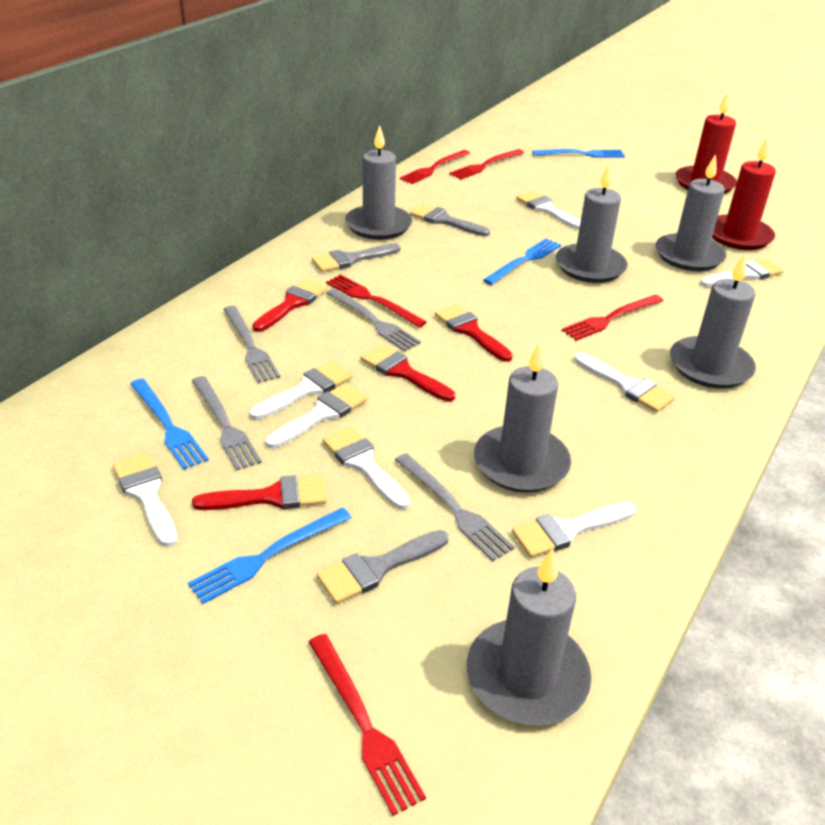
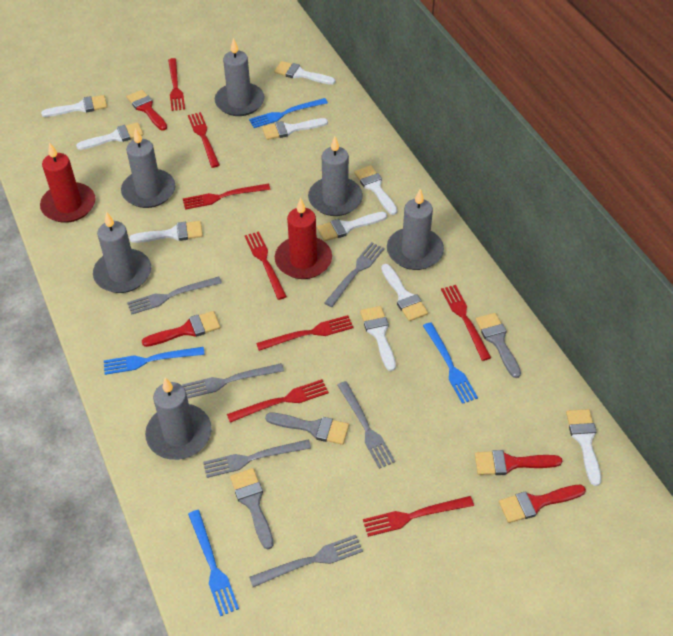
grey fork: [192,376,262,470] [223,306,280,383] [326,289,421,351] [395,453,515,561] = 4 -> [127,276,222,315] [182,363,284,398] [203,440,311,478] [249,535,363,587] [325,242,384,307] [337,381,395,469] = 6
red fork: [309,634,426,816] [326,275,427,327] [400,150,470,184] [449,149,524,179] [562,295,663,341] = 5 -> [168,58,185,111] [183,183,270,210] [188,112,220,168] [227,379,329,423] [245,231,287,300] [256,315,354,351] [363,496,474,537] [441,285,491,361] = 8
white brush: [113,453,177,547] [250,361,352,420] [266,383,367,448] [323,427,411,509] [512,502,636,558] [516,191,581,229] [574,353,675,412] [701,258,784,287] = 8 -> [41,95,107,117] [76,122,144,150] [129,221,203,243] [262,118,328,140] [274,61,335,85] [317,212,387,241] [354,165,398,215] [360,306,396,371] [381,264,428,321] [566,409,601,486] = 10

